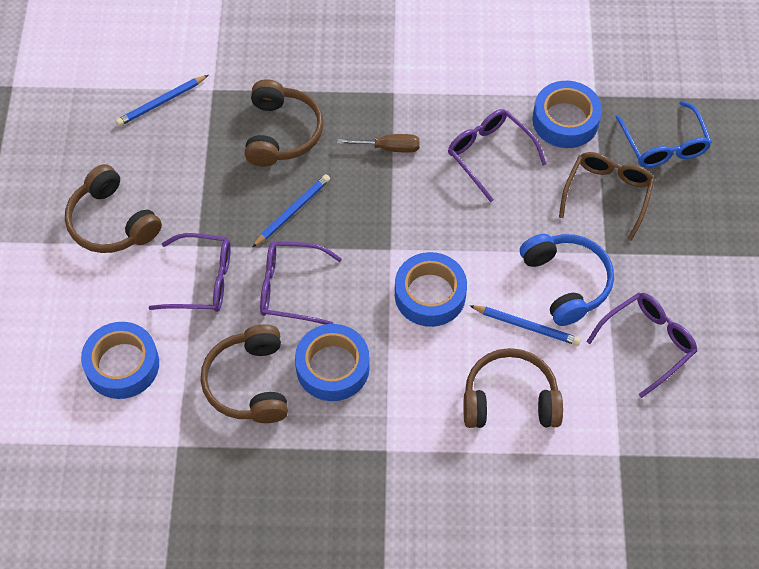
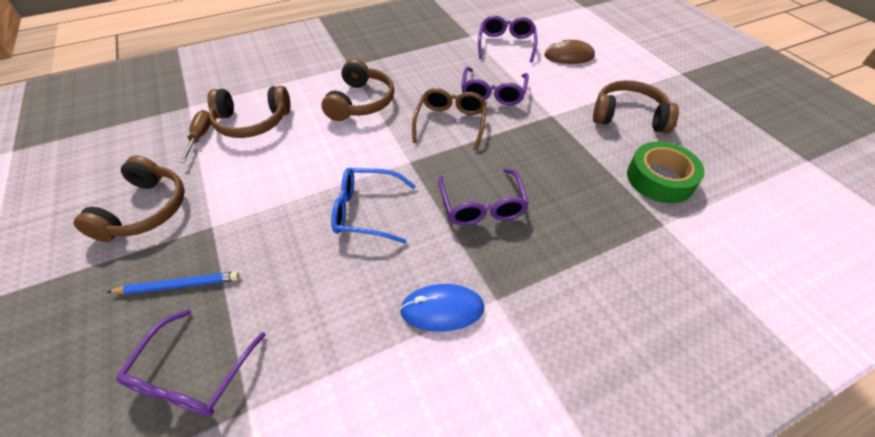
blue headphones: [520,234,614,326] = 1 -> none = 0
blue mouse: none = 0 -> [400,284,485,331] = 1
blue pencil: [116,75,208,126] [252,174,330,247] [469,305,581,346] = 3 -> [107,272,239,294] = 1
blue tape: [81,322,159,399] [295,324,370,401] [395,252,467,327] [532,81,602,148] = 4 -> none = 0
brown mouse: none = 0 -> [544,40,595,64] = 1
green tape: none = 0 -> [627,141,705,203] = 1

